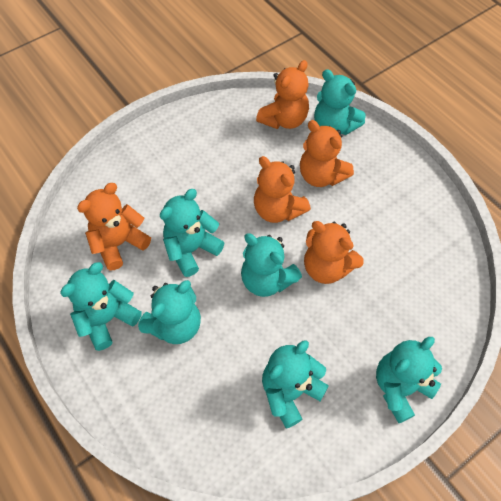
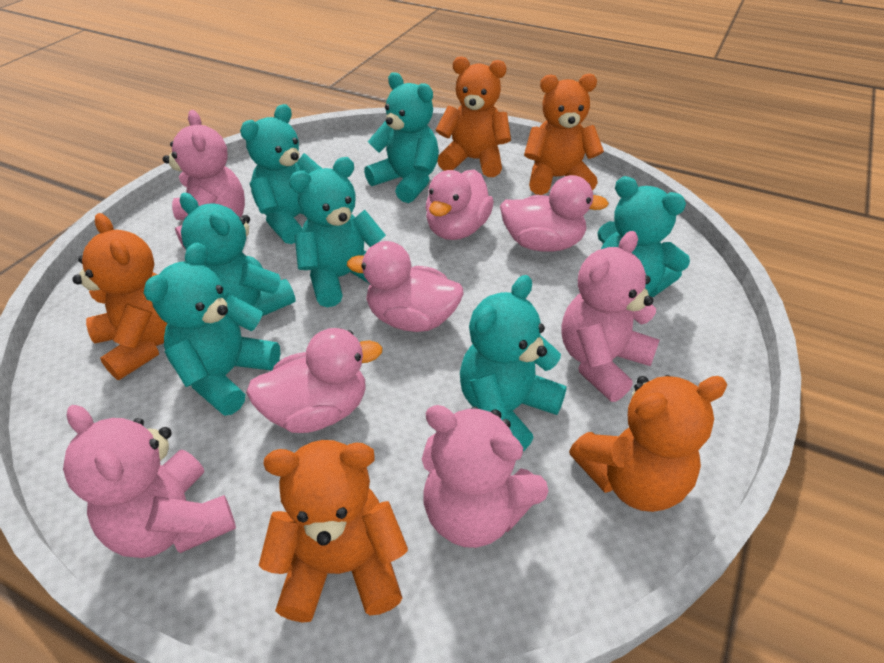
pink duck: none = 0 -> [246,328,383,433] [347,241,463,332] [425,169,494,240] [500,175,609,252] = 4
pink teddy bear: none = 0 -> [63,405,236,558] [163,110,245,249] [422,405,548,548] [562,231,659,402] = 4

